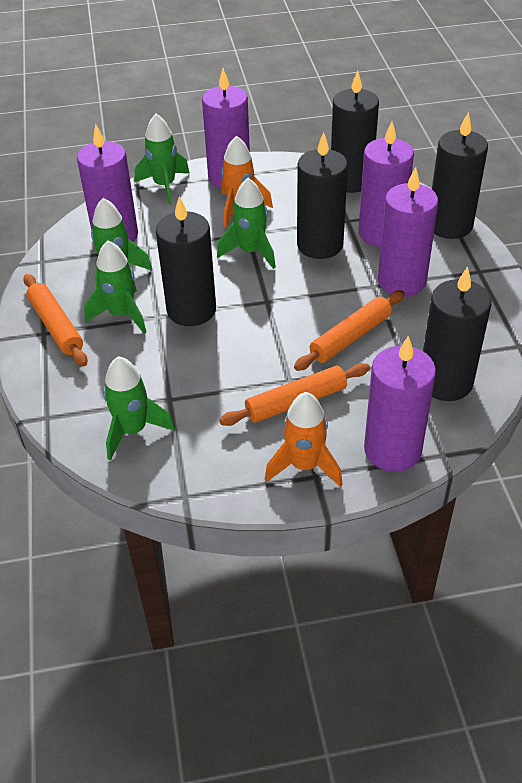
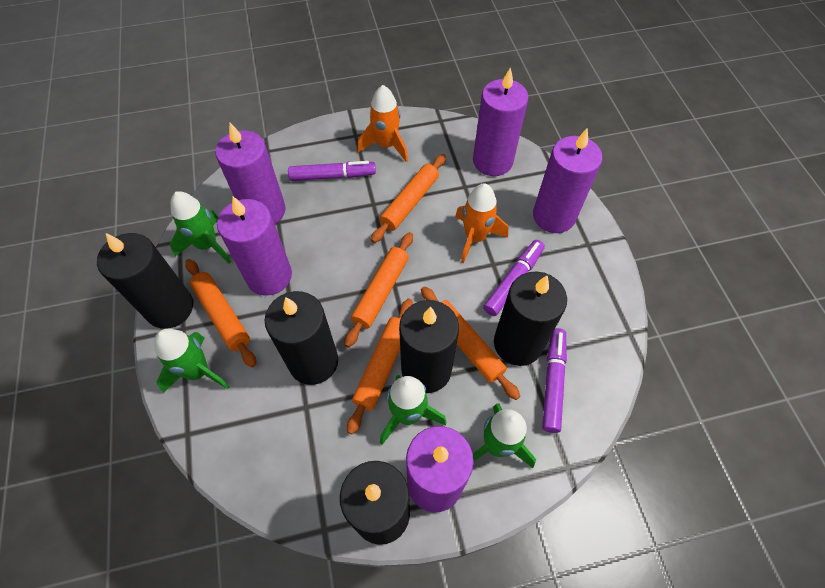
green rocket: [84,240,146,334] [91,198,152,288] [103,356,175,460] [135,114,190,205] [217,178,276,269] = 5 -> [154,329,230,393] [170,191,231,264] [380,375,446,445] [473,404,536,468] = 4
orange rolling pin: [23,274,88,366] [219,363,370,426] [294,290,405,371] = 3 -> [185,259,256,367] [344,232,413,347] [347,298,413,434] [371,154,446,243] [421,286,520,400] = 5
purple marker: none = 0 -> [288,161,376,181] [483,240,545,316] [542,328,567,433] = 3

